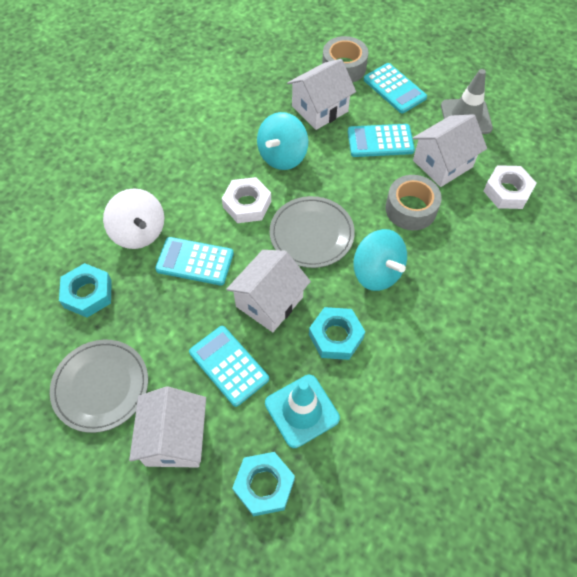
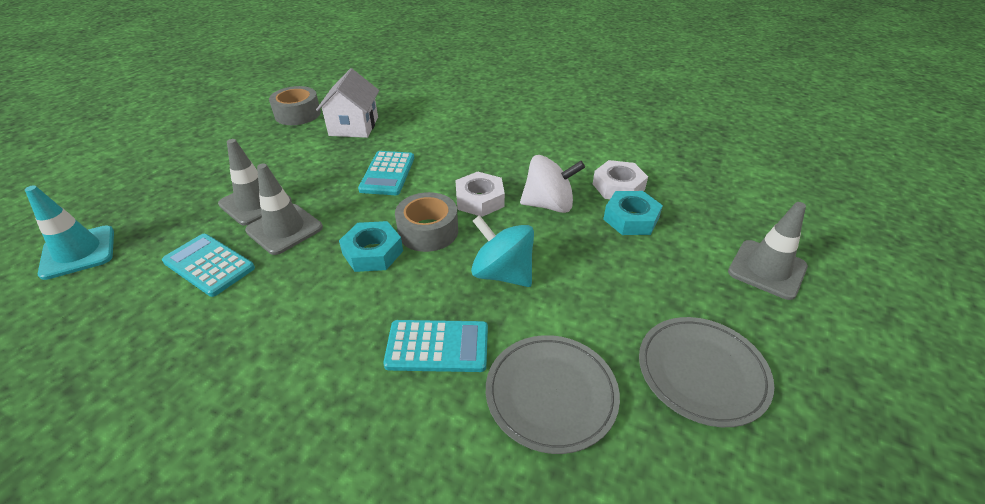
grey traffic cone: [441,69,493,134] = 1 -> [218,139,292,226] [245,164,323,255] [728,202,808,300] = 3
turquoise calculator: [155,237,234,286] [189,326,269,407] [348,124,415,157] [364,63,427,113] = 4 -> [162,234,255,297] [358,151,414,195] [383,320,488,372] = 3
turquoise nut: [59,263,112,318] [232,452,295,516] [309,307,365,360] = 3 -> [339,221,403,272] [603,191,663,235] = 2
turquoise spinning top: [257,112,308,170] [353,229,407,291] = 2 -> [471,215,534,287] = 1
white house: [129,386,206,468] [226,250,311,332] [287,59,356,130] [413,114,487,187] = 4 -> [316,68,379,138] = 1

